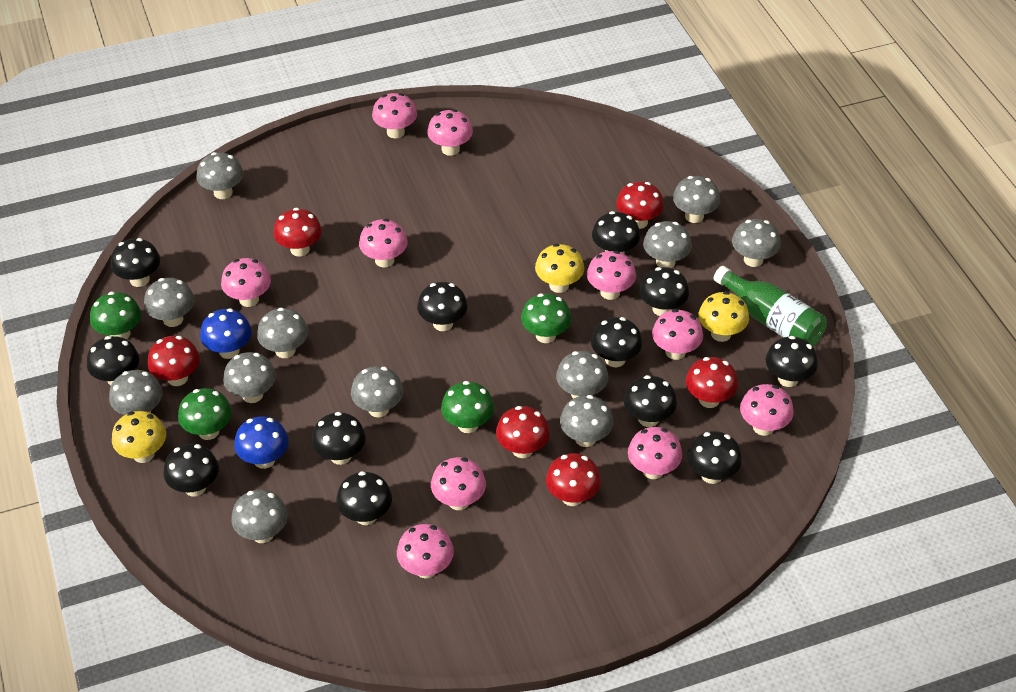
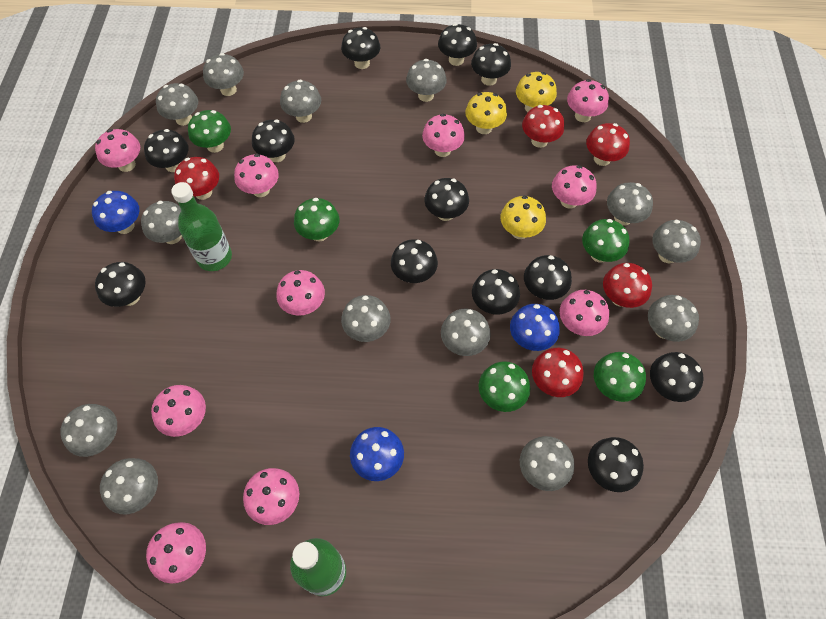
blue mushroom: [200,308,252,359] [234,416,289,469] = 2 -> [92,191,139,234] [350,427,404,481] [510,304,560,351] = 3
green bottle: [714,266,827,346] = 1 -> [171,182,232,271] [290,538,346,596] = 2
green mushroom: [90,292,141,339] [178,388,232,440] [441,381,494,433] [521,293,572,343] = 4 -> [188,110,231,153] [294,198,339,242] [478,361,530,412] [582,219,630,263] [594,352,646,402] = 5
grey mushroom: [109,370,163,415] [144,278,195,327] [196,152,244,199] [223,352,276,403] [231,490,288,543] [257,308,308,358] [351,366,404,417] [556,351,608,399] [560,395,613,447] [643,221,692,268] [673,176,720,223] [732,219,781,267] = 12 -> [60,404,117,457] [100,458,158,514] [141,201,182,244] [156,83,198,126] [203,53,244,96] [280,80,321,123] [341,295,391,342] [406,59,447,102] [441,309,491,356] [520,436,574,491] [607,182,653,226] [648,295,699,342] [652,220,701,263] = 13
red mushroom: [147,336,200,386] [273,208,322,257] [496,406,550,458] [546,453,601,506] [616,182,664,229] [685,357,738,408] = 6 -> [174,157,219,200] [522,105,564,148] [532,348,584,397] [586,123,630,166] [603,263,652,308] = 5

